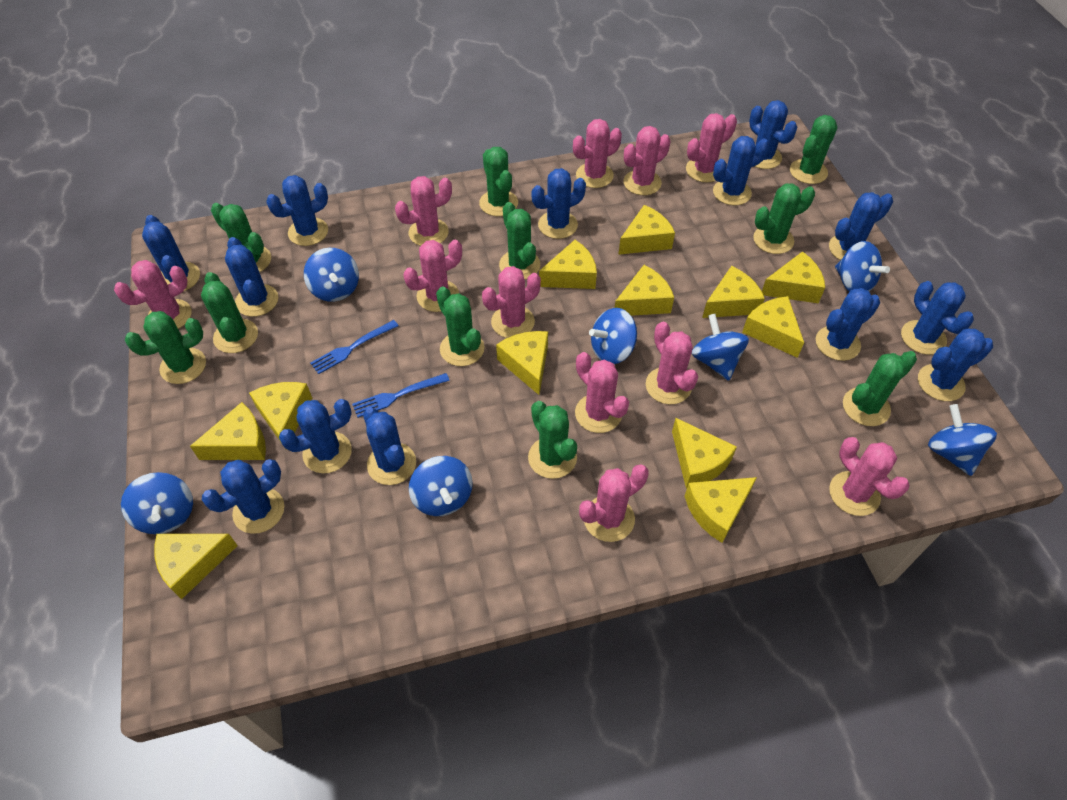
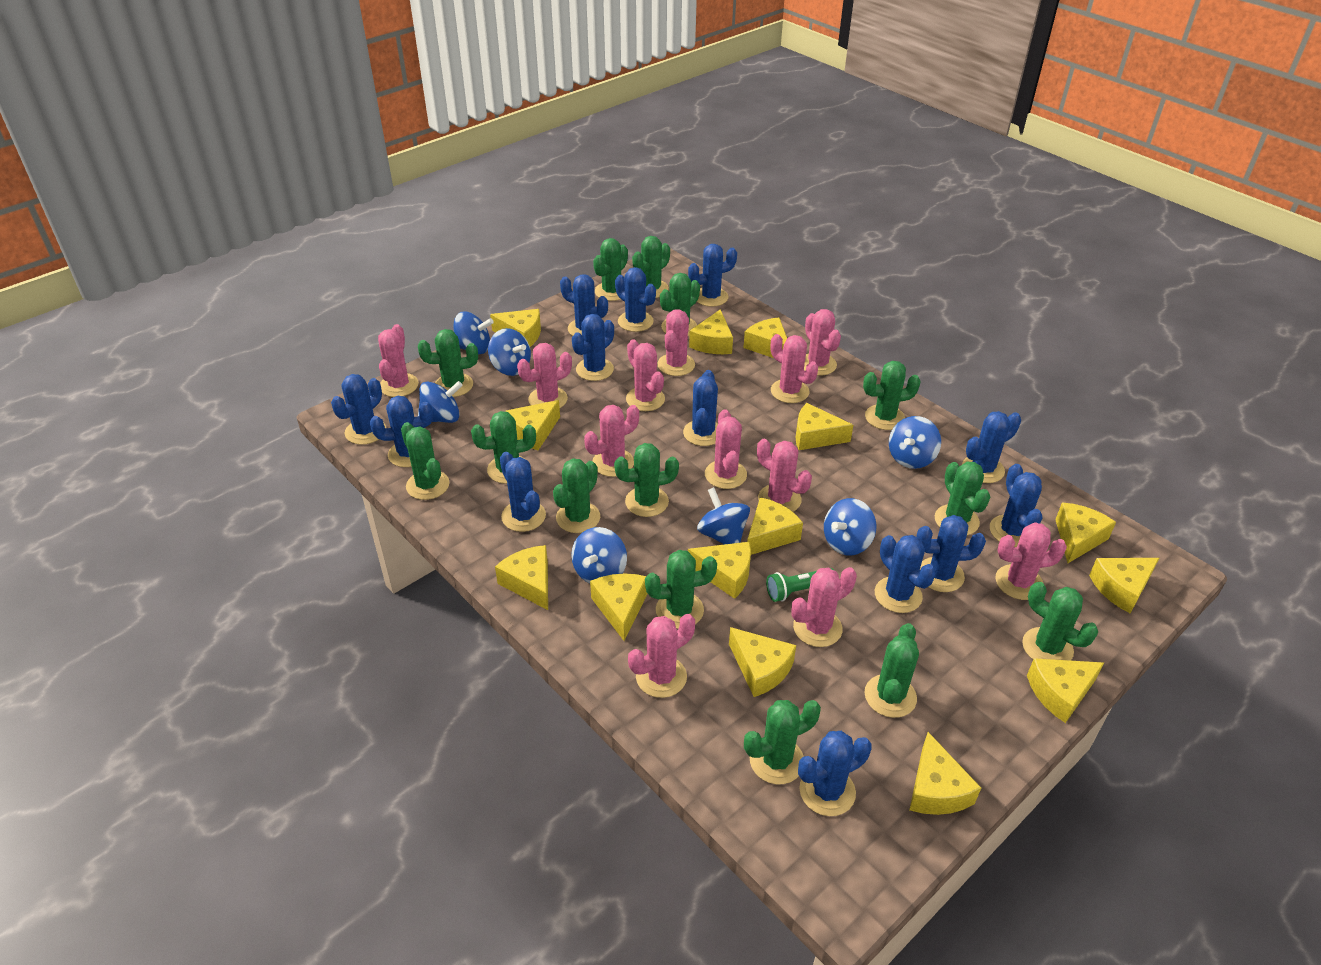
blue fork: [310,320,399,374] [352,373,450,418] = 2 -> none = 0
green cactus: [125,311,206,384] [201,272,258,353] [211,203,271,273] [436,287,485,366] [479,147,518,216] [499,202,540,279] [528,401,577,479] [753,183,815,254] [790,115,837,184] [843,351,917,426] = 10 -> [401,422,450,500] [418,329,478,397] [471,411,536,484] [553,458,600,533] [593,238,628,301] [614,443,679,517] [632,236,670,298] [645,550,717,629] [660,273,700,336] [744,700,821,784] [863,361,921,430] [865,623,919,718] [935,462,990,535] [1022,582,1098,661] = 14
green flashlight: none = 0 -> [766,568,835,602] = 1
pink cactus: [114,260,192,329] [395,176,452,246] [403,240,462,312] [482,266,541,338] [573,119,622,188] [575,352,629,433] [579,464,649,542] [623,126,671,195] [646,322,698,404] [686,113,737,182] [829,437,909,516] = 11 -> [378,324,419,397] [517,343,572,408] [584,405,639,477] [626,339,665,411] [628,614,695,698] [657,309,695,376] [705,409,747,489] [757,439,812,512] [770,334,818,403] [791,567,857,647] [804,309,841,376] [995,522,1067,600] = 12
yellow cheese: [154,534,238,600] [190,402,266,460] [249,382,312,450] [496,331,548,395] [539,240,597,289] [615,265,674,316] [618,205,675,255] [672,418,737,488] [685,477,757,543] [702,266,765,318] [742,296,804,358] [762,251,825,303] = 12 -> [490,309,541,347] [495,545,548,610] [506,400,560,450] [590,573,648,641] [688,542,751,599] [689,309,733,354] [729,627,796,697] [743,317,787,358] [747,497,803,555] [796,403,853,450] [909,732,981,815] [1027,658,1104,723] [1055,503,1116,563] [1089,558,1159,613] = 14

